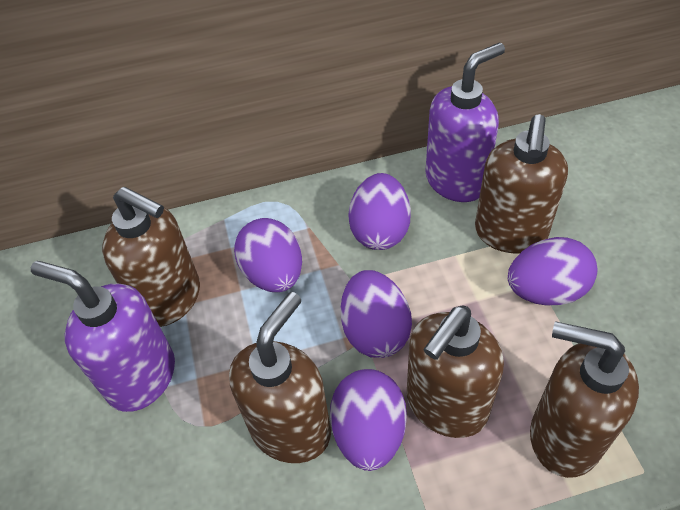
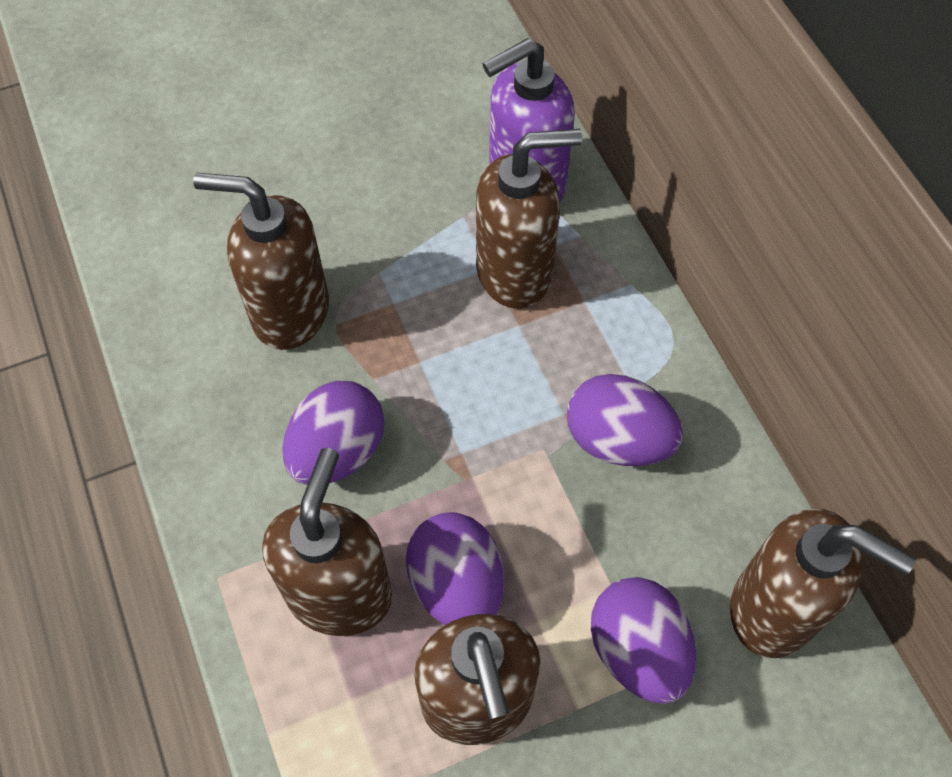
purple egg: [234,218,302,292] [330,369,407,471] [341,270,412,358] [348,173,411,250] [508,237,597,305] = 5 -> [282,381,384,485] [406,512,504,625] [567,374,683,466] [591,577,696,704] = 4
purple soap dispenser: [31,261,175,412] [426,43,505,202] = 2 -> [483,38,575,202] = 1

